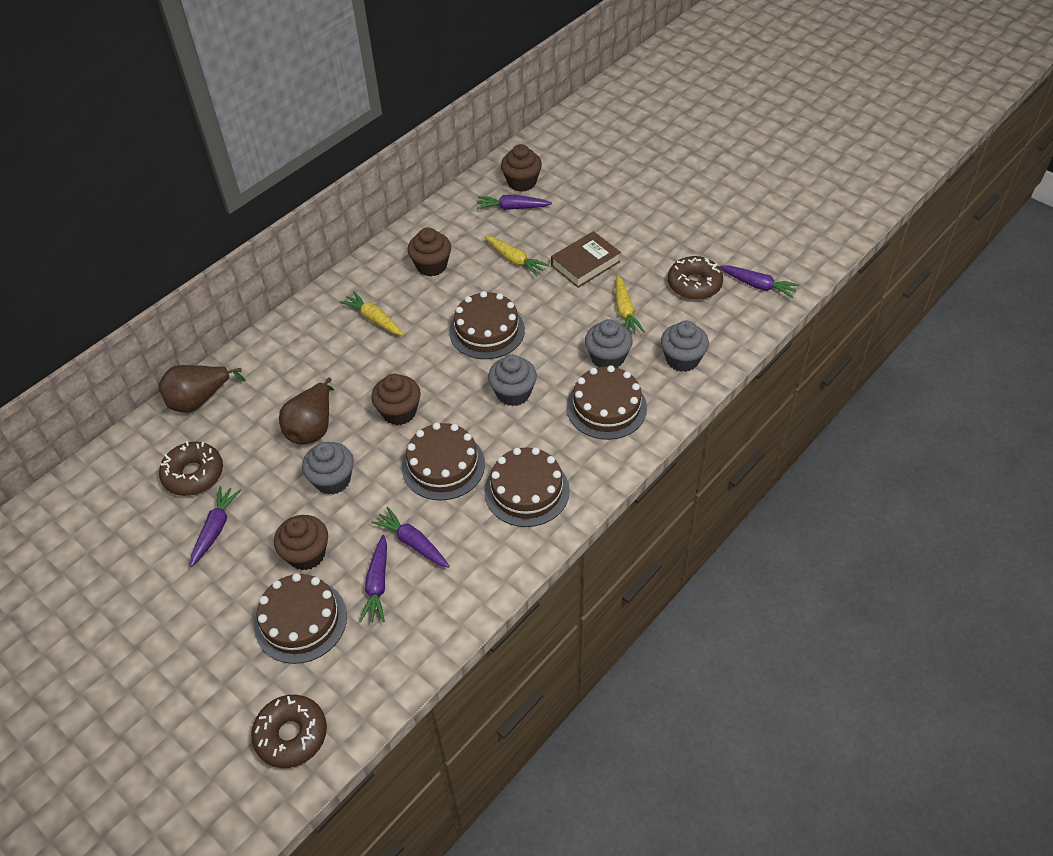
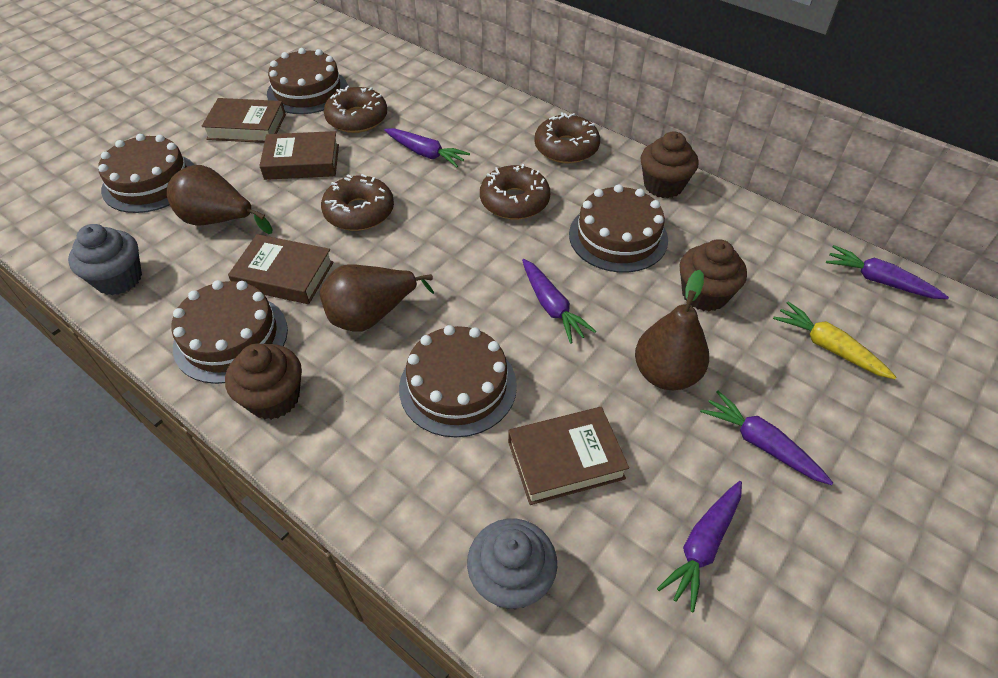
brown book: [551,231,621,288] = 1 -> [201,98,286,143] [228,234,334,304] [259,131,339,180] [508,407,629,505] = 4
brown cupcake: [274,515,328,570] [371,374,421,425] [408,227,451,276] [501,144,542,192] = 4 -> [225,343,302,420] [640,131,699,198] [680,239,747,311] = 3
brown donut: [159,441,223,496] [251,695,327,768] [668,256,723,300] = 3 -> [321,174,394,231] [324,86,387,133] [480,164,550,220] [534,113,600,164] = 4
brown pear: [158,365,246,413] [279,377,334,444] = 2 -> [167,165,272,234] [320,264,434,332] [635,270,709,390] = 3
grey cupcake: [302,442,354,495] [488,355,537,406] [585,319,633,368] [661,321,709,372] = 4 -> [68,224,142,295] [467,519,557,610] = 2
yellow carrot: [340,291,404,336] [484,236,549,277] [616,275,645,334] = 3 -> [773,301,896,379] = 1

